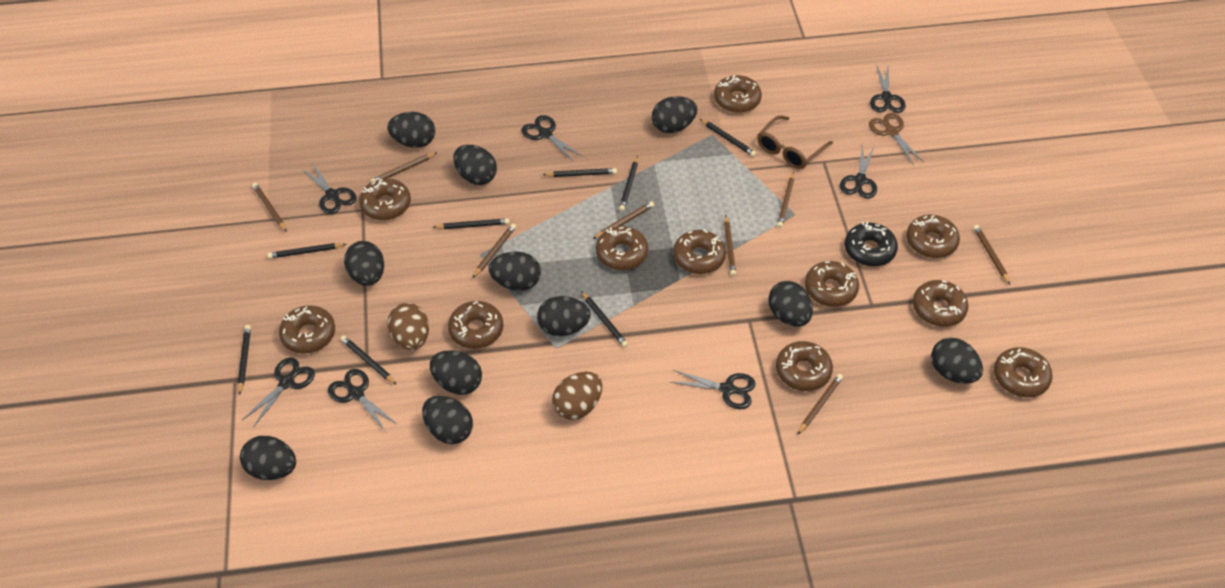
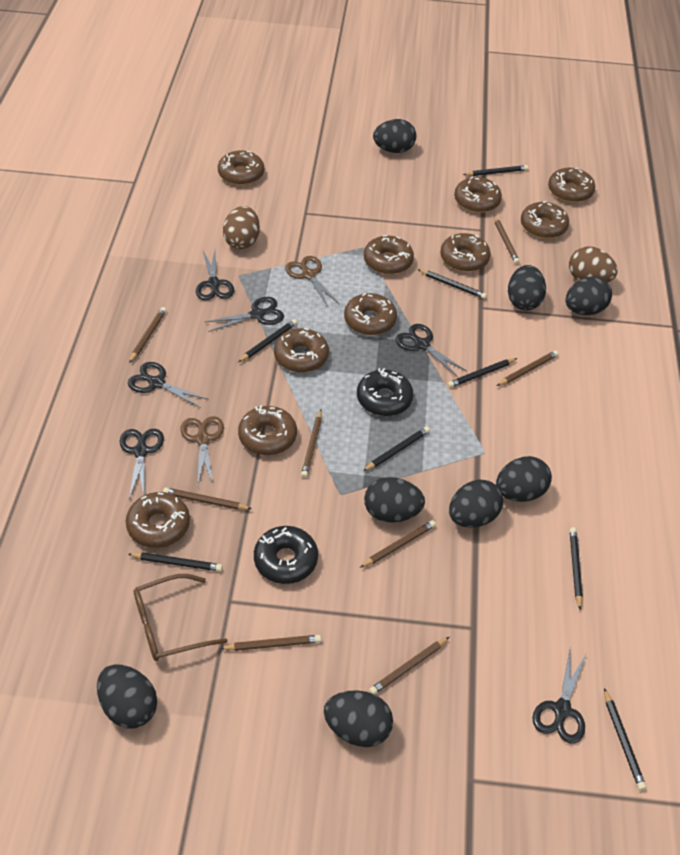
black donut: [844,222,898,267] = 1 -> [254,526,318,584] [357,368,413,416] = 2
black egg: [240,436,296,480] [344,241,384,286] [387,112,435,148] [422,396,473,444] [430,350,482,395] [453,145,497,185] [489,252,541,291] [537,296,591,336] [652,96,697,133] [768,281,813,327] [931,338,983,384] = 11 -> [97,664,157,728] [324,690,393,747] [364,477,425,523] [373,119,416,153] [449,479,503,528] [496,456,552,502] [508,265,546,310] [565,277,612,315] = 8
black scissors: [242,357,315,427] [301,164,357,214] [328,369,398,432] [521,115,582,162] [670,370,756,409] [840,144,877,199] [870,66,906,113] = 7 -> [120,429,164,499] [128,362,209,408] [196,251,234,300] [205,297,284,332] [395,324,467,377] [532,647,587,744] = 6
brown donut: [279,305,335,354] [359,178,411,220] [448,301,503,349] [596,226,648,270] [673,230,726,274] [714,75,762,113] [776,341,833,391] [805,261,859,307] [906,215,960,258] [913,280,969,327] [994,347,1053,397] = 11 -> [126,492,190,548] [218,150,264,185] [238,405,297,455] [274,328,329,373] [344,293,397,335] [364,235,414,274] [440,233,491,272] [454,177,502,213] [521,201,569,239] [548,168,595,203] = 10
brown scissors: [869,113,924,165] = 1 -> [180,416,224,484] [285,256,340,307] = 2

